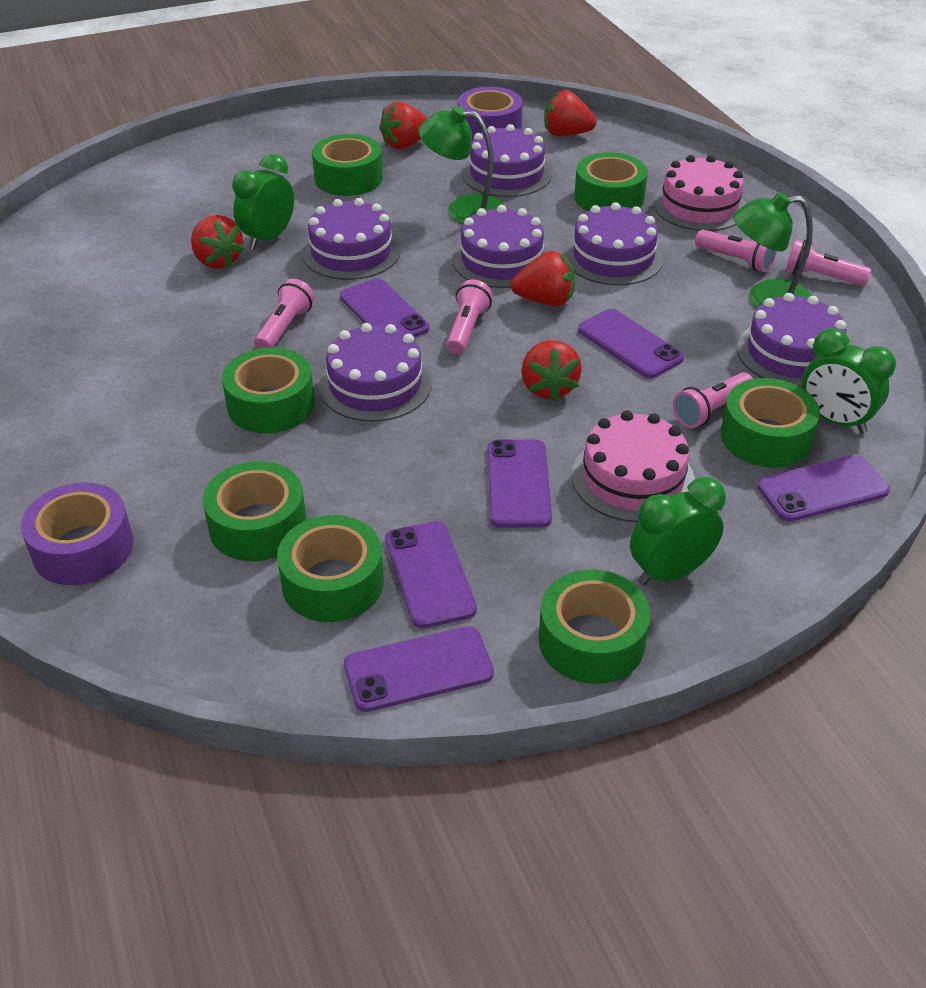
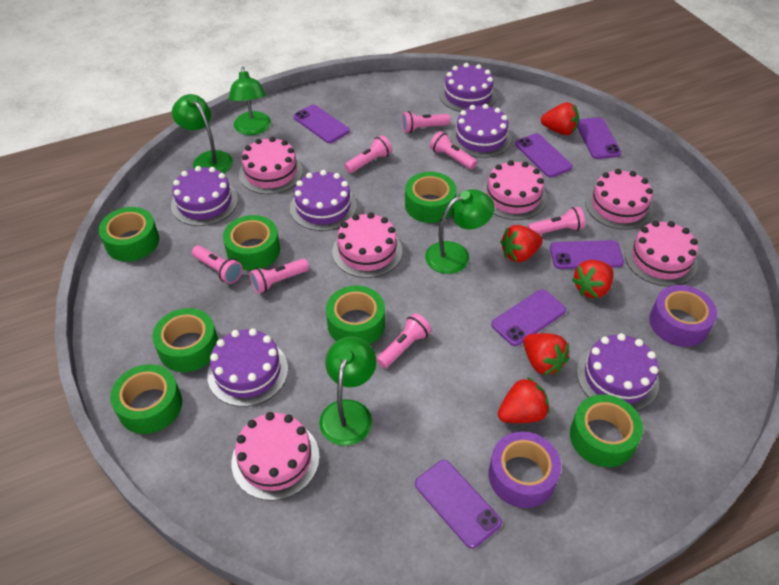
green clock: [232,154,294,250] [630,477,726,586] [802,328,896,433] = 3 -> none = 0
green lamp: [418,106,505,224] [733,192,813,308] = 2 -> [172,94,233,173] [229,67,271,135] [319,336,376,446] [425,189,495,274] = 4
pink cake: [571,411,695,522] [653,155,746,231] = 2 -> [232,412,320,501] [239,137,303,194] [332,212,402,278] [481,160,547,220] [585,169,653,230] [625,221,698,286] = 6
pink flashlight: [254,279,315,349] [446,279,493,354] [673,372,753,428] [695,230,777,272] [785,239,871,286] = 5 -> [192,245,243,284] [249,259,309,294] [344,135,392,173] [376,313,431,368] [401,111,450,133] [430,131,477,170] [528,207,585,234] = 7

